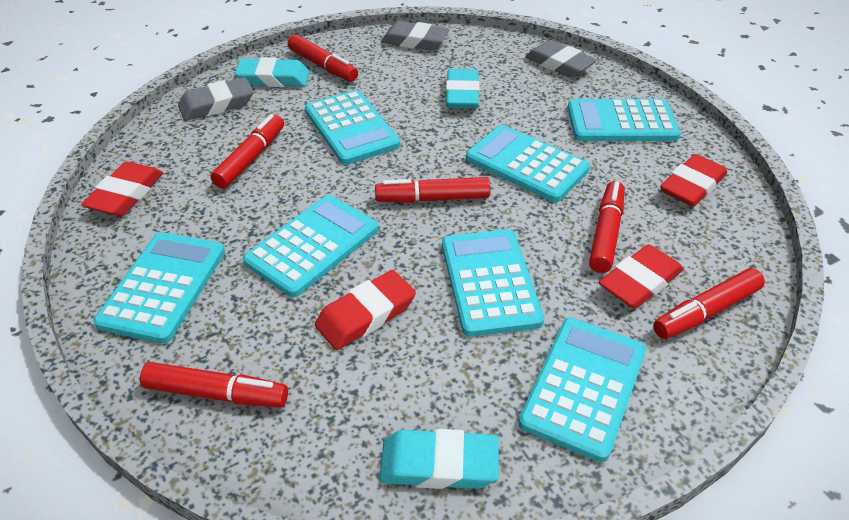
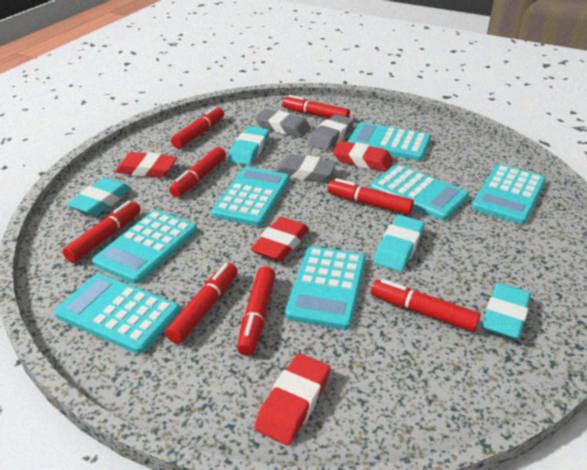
red marker: [140,362,288,407] [211,114,284,189] [288,35,358,82] [375,177,491,203] [589,181,624,273] [653,268,765,339] = 6 -> [62,200,141,263] [165,263,238,344] [169,147,226,197] [171,106,224,149] [237,267,276,356] [282,95,350,118] [327,178,414,215] [371,279,480,332] = 8
turquoise eraser: [235,57,310,87] [379,429,499,489] [446,69,480,109] = 3 -> [67,177,132,216] [228,126,269,166] [374,215,425,272] [482,283,531,340] = 4

